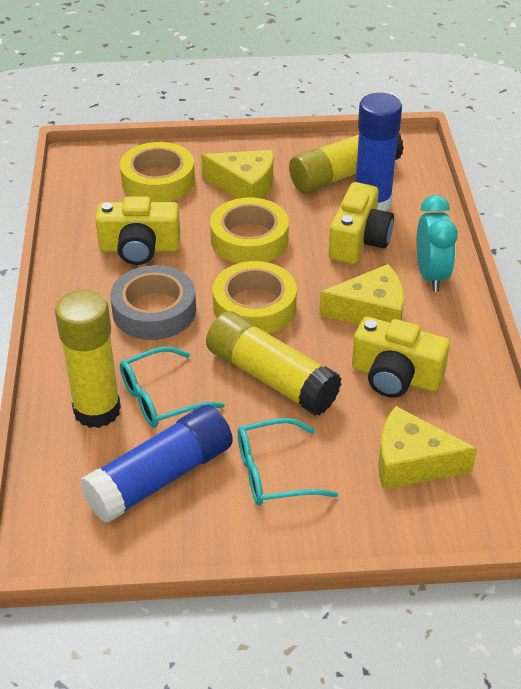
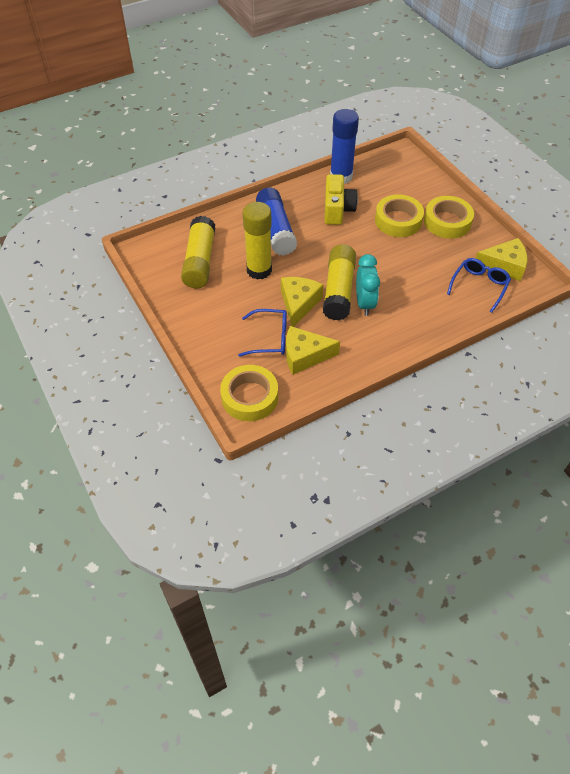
blue glasses: none = 0 -> [238,309,287,357] [447,258,511,313] = 2
grey tape: [110,265,196,340] = 1 -> none = 0
turquoise glasses: [120,346,225,428] [238,418,338,506] = 2 -> none = 0
yellow camera: [95,197,180,265] [329,182,394,264] [352,317,450,398] = 3 -> [325,174,358,225] = 1

